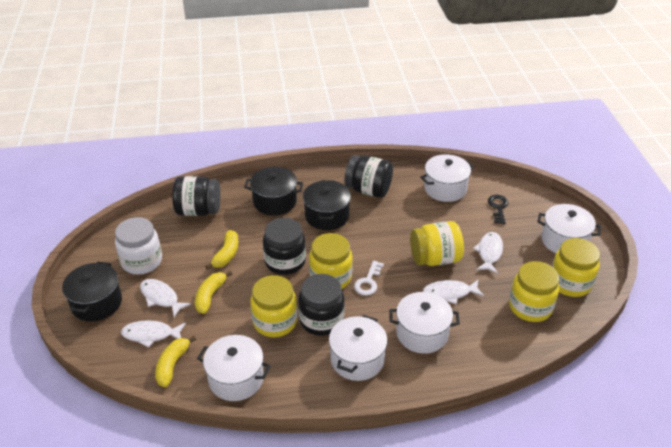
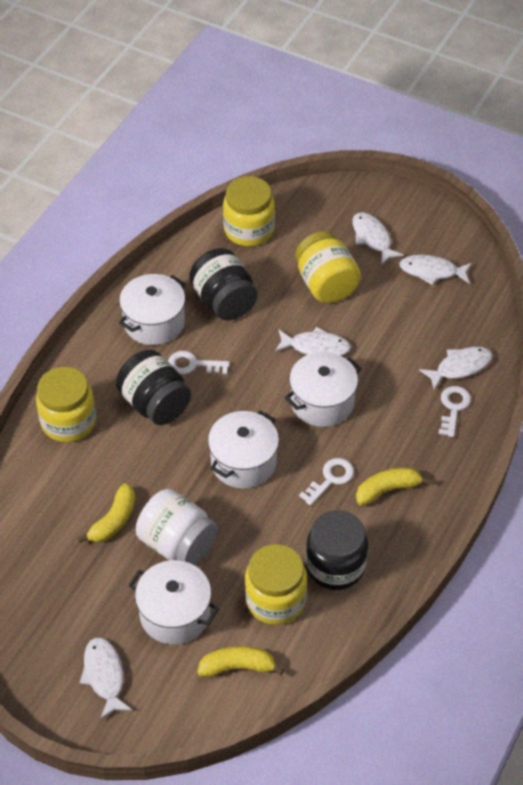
black jar: [172,176,220,216] [263,218,306,275] [298,274,345,336] [345,155,393,198] = 4 -> [116,350,191,425] [189,248,257,320] [306,510,368,590] = 3
black key: [488,195,509,224] = 1 -> none = 0
black pot: [62,262,122,322] [244,167,303,215] [303,180,351,230] = 3 -> none = 0
white fish: [121,320,186,347] [140,279,191,317] [423,280,484,304] [473,232,503,274] = 4 -> [80,638,133,720] [275,327,351,356] [352,212,404,265] [399,255,472,285] [419,347,492,390] = 5
white key: [354,260,384,296] = 1 -> [168,351,230,375] [299,458,354,506] [438,386,471,437] = 3
white pot: [197,335,271,401] [329,315,387,381] [389,292,460,354] [420,154,474,202] [537,204,601,253] = 5 -> [119,274,186,345] [128,560,219,644] [208,410,279,489] [285,352,362,427] = 4
yellow jar: [250,275,297,337] [309,233,353,289] [410,221,464,266] [509,261,559,322] [552,238,600,297] = 5 -> [36,367,96,442] [223,176,275,246] [245,544,307,625] [295,231,361,303] = 4

